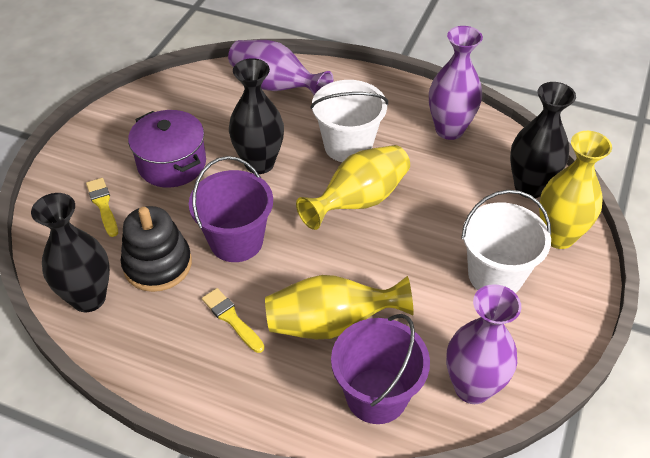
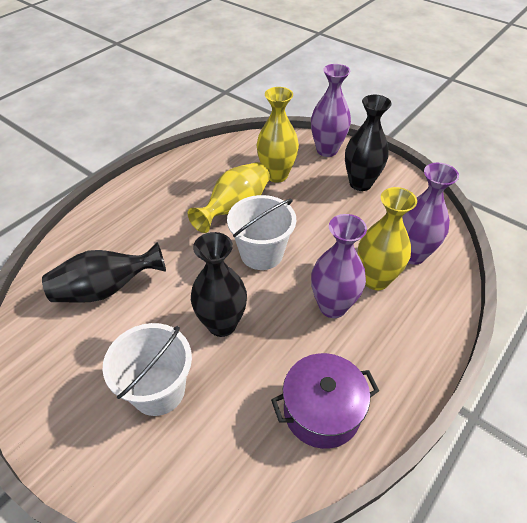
black stacking toy: [121,206,192,292] = 1 -> none = 0
purple bucket: [189,156,273,262] [331,314,430,424] = 2 -> none = 0
yellow brush: [86,178,118,237] [202,288,265,353] = 2 -> none = 0

